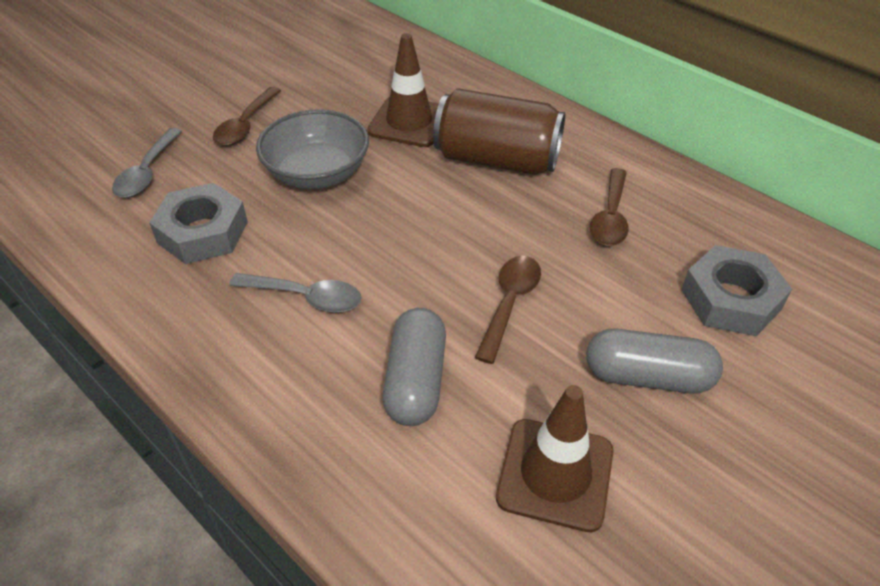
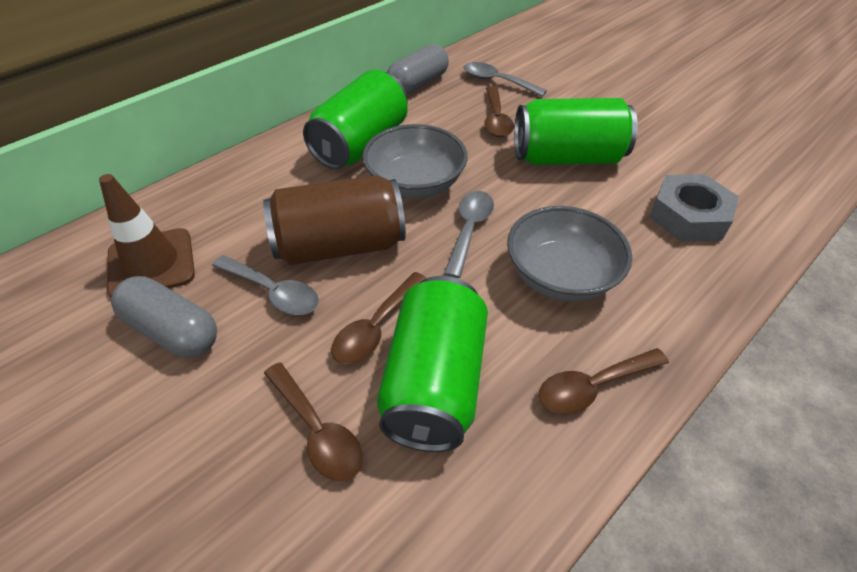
brown spoon: [213,87,281,146] [475,256,541,364] [590,168,629,246] = 3 -> [264,362,363,481] [331,272,427,364] [484,86,514,137] [539,348,669,414] = 4
brown traffic cone: [367,33,439,147] [496,385,614,532] = 2 -> [99,174,195,298] = 1
green can: none = 0 -> [303,70,408,169] [377,276,488,452] [514,98,638,165] = 3
grey bowl: [256,109,369,189] = 1 -> [362,124,468,199] [507,206,632,301] = 2
grey nut: [149,183,248,264] [681,245,792,336] = 2 -> [649,174,739,242] = 1
grey spoon: [112,128,182,198] [229,273,361,313] = 2 -> [212,255,319,315] [444,191,494,278] [464,62,547,97] = 3

